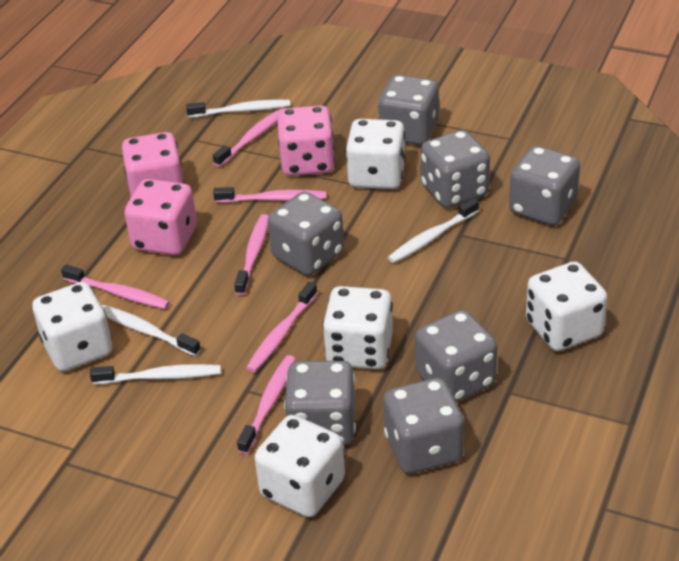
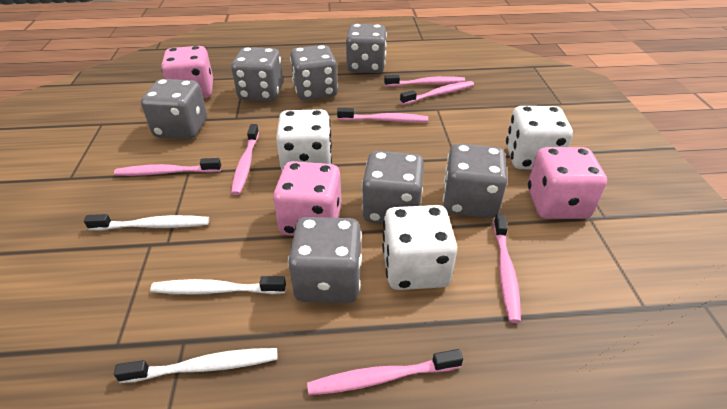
pink toothbrush: [61,265,170,309] [213,109,282,167] [213,187,326,203] [234,214,269,296] [237,355,295,454] [246,282,317,373] = 6 -> [114,158,221,176] [231,124,259,195] [307,349,463,395] [337,108,428,122] [384,75,465,87] [400,81,474,105] [494,214,521,323] = 7
white dice: [32,282,113,371] [255,415,345,517] [323,286,393,369] [346,119,406,189] [526,262,607,351] = 5 -> [276,109,332,170] [382,205,457,290] [506,106,573,169] = 3
white toothbrush: [90,364,221,384] [102,305,201,356] [186,100,290,118] [388,198,479,263] = 4 -> [84,214,209,231] [114,348,278,383] [150,276,286,295] = 3

